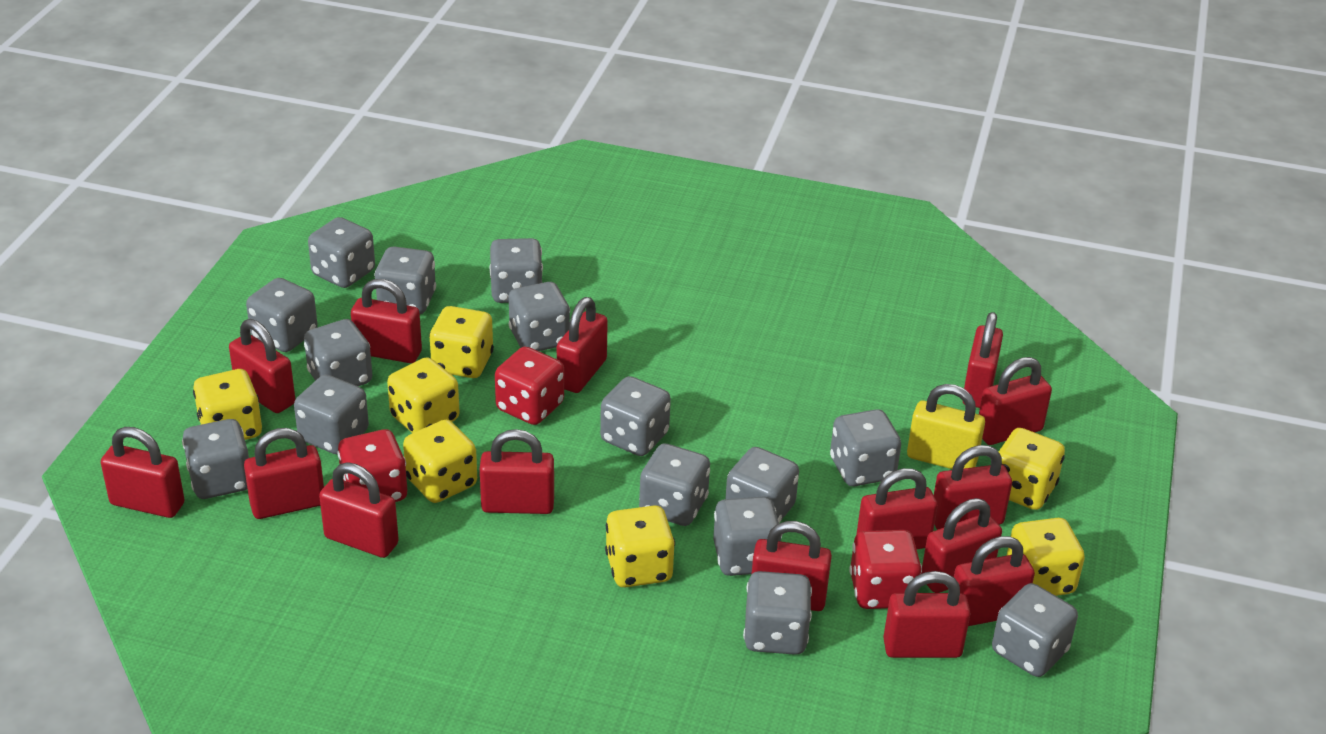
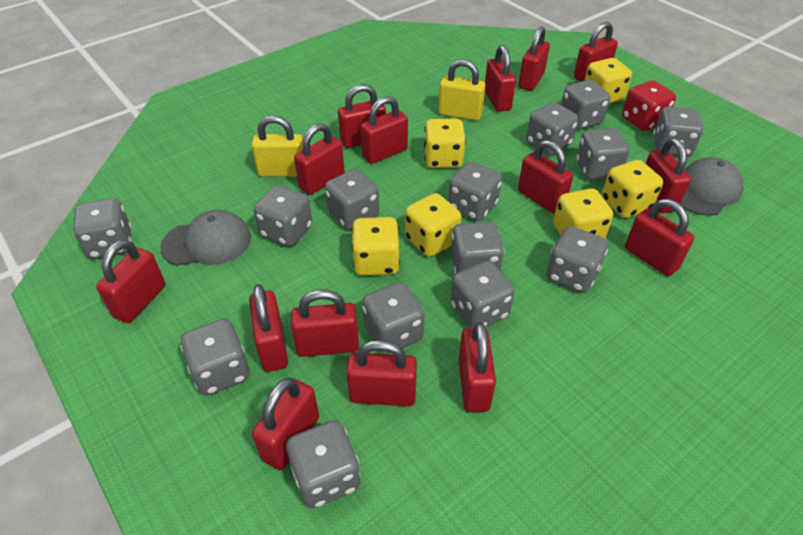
grey cap: none = 0 -> [160,210,251,266] [680,157,744,216] = 2
grey dice: [182,419,249,499] [246,278,318,352] [294,375,369,454] [304,319,372,386] [308,217,375,288] [374,247,436,314] [489,238,543,303] [509,282,570,351] [600,376,671,456] [639,444,710,526] [713,497,782,576] [725,447,799,523] [743,571,812,655] [830,409,901,486] [992,583,1078,677] = 15 -> [73,198,132,259] [180,319,250,396] [254,185,312,247] [286,420,361,508] [325,169,379,230] [362,282,425,354] [448,161,502,221] [450,261,515,328] [451,222,504,274] [526,102,578,156] [546,226,608,293] [561,80,610,130] [576,128,630,180] [653,107,704,157] = 14
red dice: [337,429,407,502] [495,346,564,425] [849,530,922,609] = 3 -> [622,80,676,131] = 1
yellow dice: [193,369,262,440] [387,357,460,433] [403,420,477,503] [429,306,494,378] [605,505,675,587] [998,428,1065,510] [1006,518,1085,596] = 7 -> [352,217,400,276] [405,193,461,257] [424,119,466,168] [553,188,613,238] [585,58,632,103] [602,160,663,218] = 6
yellow padlock: [907,384,985,469] = 1 -> [252,116,303,177] [438,59,486,121] = 2

